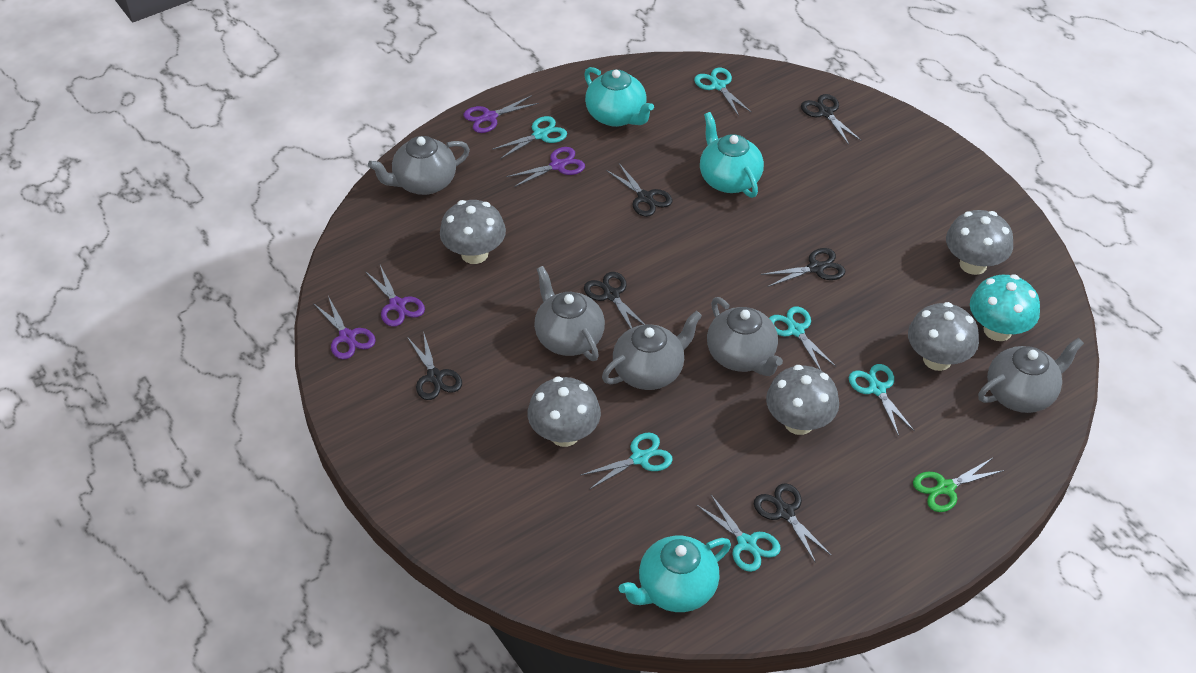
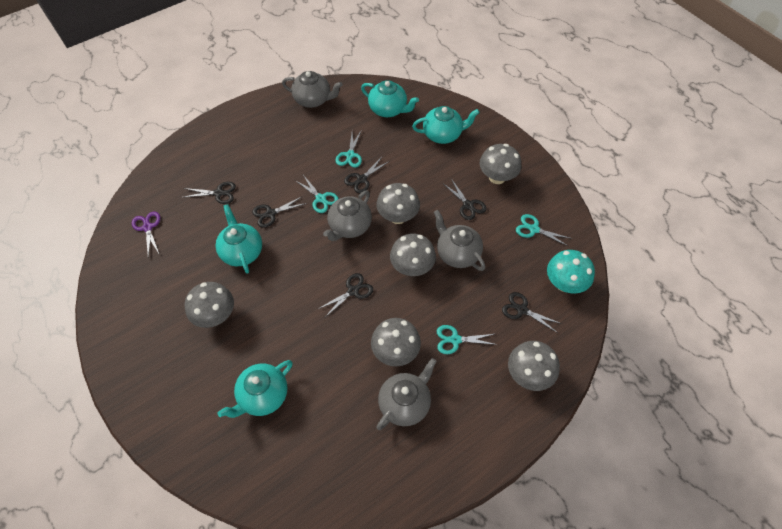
green scissors: [913,458,1005,512] = 1 -> none = 0
grey mushroom: [440,200,506,264] [528,377,601,447] [766,365,839,435] [908,302,979,371] [946,210,1013,275] = 5 -> [185,282,234,328] [371,318,421,366] [377,183,420,224] [390,233,436,276] [479,144,521,184] [508,341,560,391] = 6
grey teapot: [368,136,470,195] [534,266,605,361] [602,311,702,390] [707,297,783,376] [978,338,1084,413] = 5 -> [282,71,343,108] [323,190,372,241] [376,358,437,430] [434,210,485,271] = 4
purple scissors: [313,296,376,359] [365,265,425,327] [464,95,539,133] [507,147,585,188] = 4 -> [132,212,160,256] = 1
turquoise scissors: [492,116,567,159] [581,432,673,490] [694,68,752,116] [696,495,781,572] [769,306,836,370] [849,364,915,436] = 6 -> [295,175,339,213] [336,130,362,168] [437,325,498,354] [516,214,572,247] = 4
turquoise teapot: [584,67,654,127] [619,536,731,612] [700,112,764,198] = 3 -> [215,204,262,274] [217,360,293,418] [361,80,419,117] [412,106,480,144] = 4

